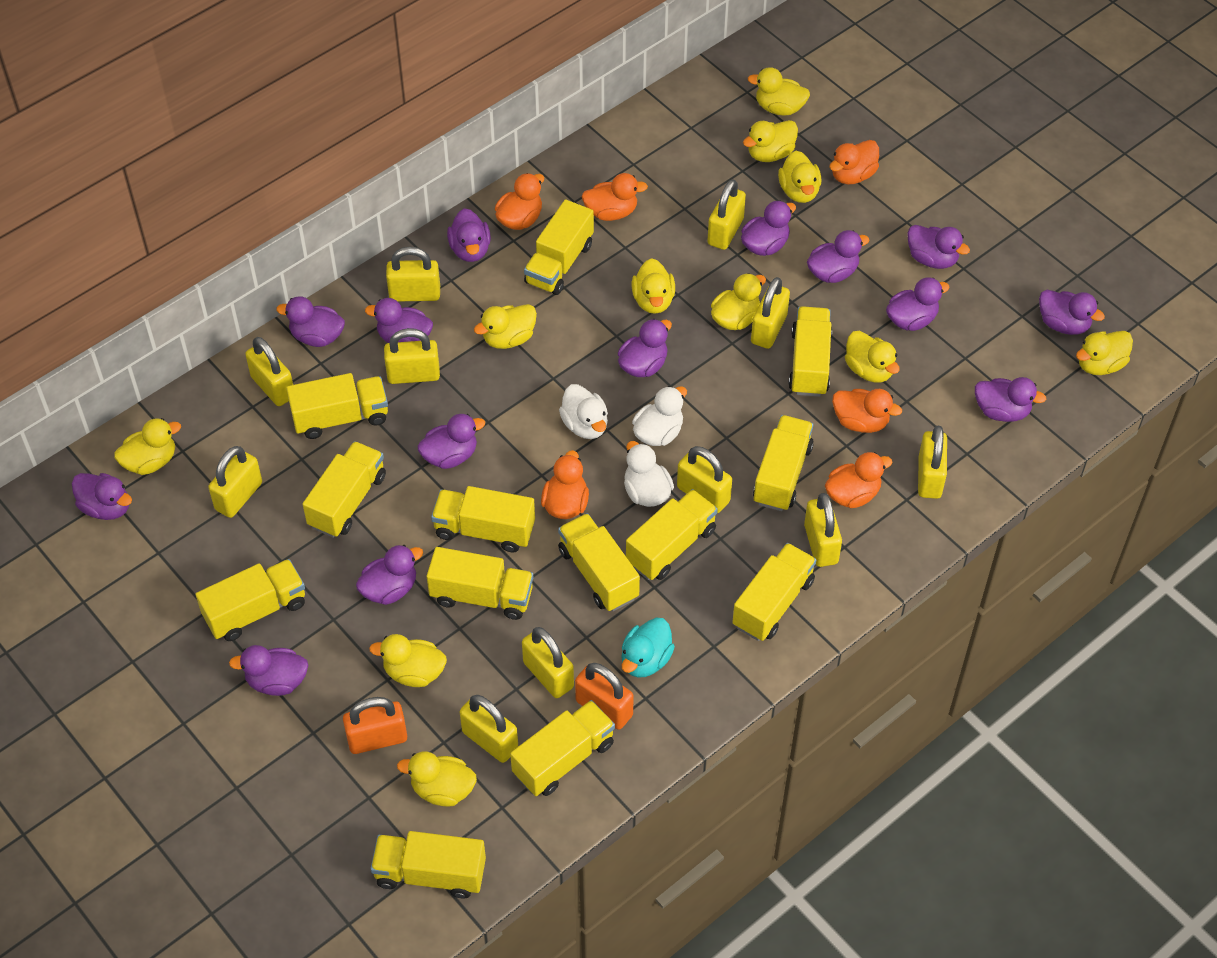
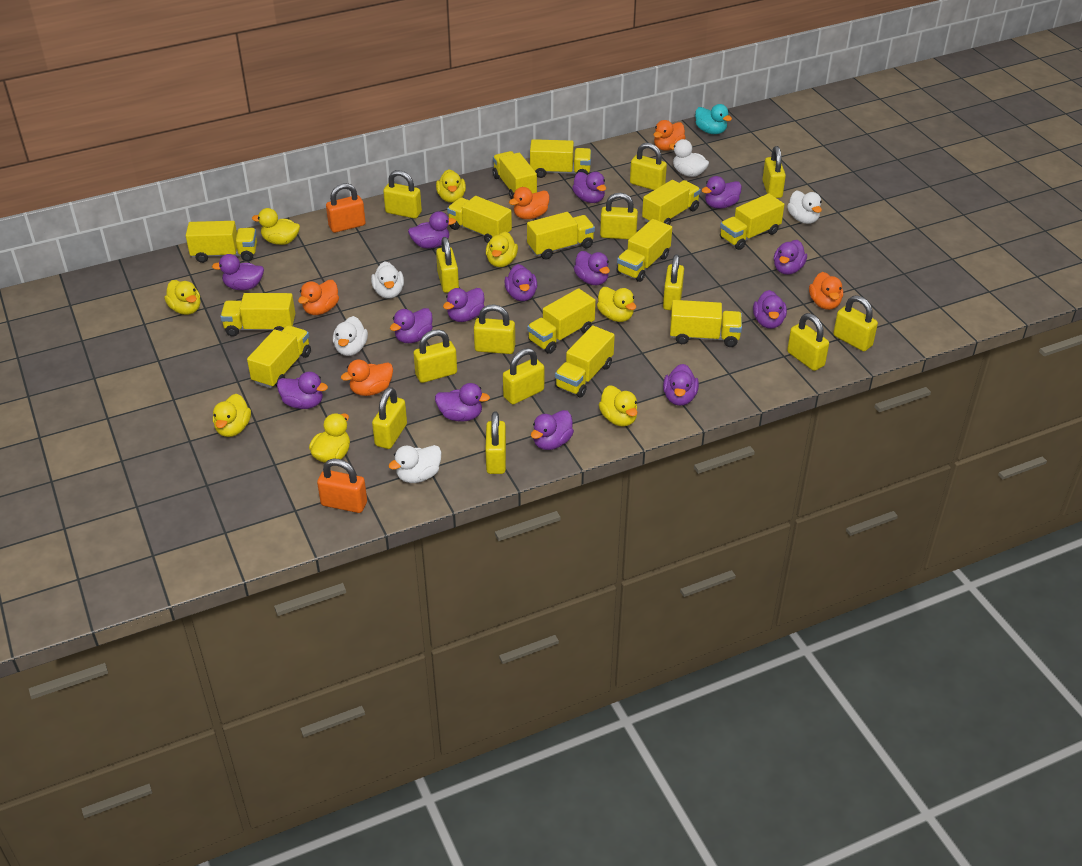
orange duck: [495,173,544,230] [541,450,589,519] [582,173,648,221] [825,452,892,508] [829,140,879,185] [832,389,902,433] = 6 -> [298,280,339,315] [341,359,393,396] [509,187,550,219] [653,120,686,151] [809,272,843,310] = 5
white duck: [559,384,608,439] [624,441,674,507] [632,386,687,446] = 3 -> [333,316,368,356] [371,262,404,299] [388,445,442,483] [669,139,709,177] [787,190,822,224] = 5
yellow duck: [114,418,181,475] [369,634,447,687] [397,752,477,807] [474,304,537,349] [632,258,675,314] [711,273,766,330] [743,120,798,162] [748,67,810,116] [778,151,821,203] [845,331,900,382] [1076,331,1133,375] = 11 -> [164,280,200,315] [213,394,251,437] [252,208,300,245] [309,413,350,463] [436,169,466,203] [486,232,518,267] [597,287,636,322] [599,385,638,427] = 8
yellow padlock: [208,446,262,518] [245,337,293,406] [384,328,440,384] [386,247,440,302] [460,695,518,763] [522,627,574,698] [677,446,732,513] [707,179,746,250] [751,277,790,349] [804,493,842,567] [918,426,947,499] = 11 -> [372,387,407,449] [383,170,422,219] [414,329,457,383] [436,237,459,293] [474,304,515,354] [486,411,506,474] [503,348,544,404] [600,193,638,239] [630,143,667,190] [663,254,684,310] [762,146,786,198] [787,313,829,371] [833,295,878,351] = 13

